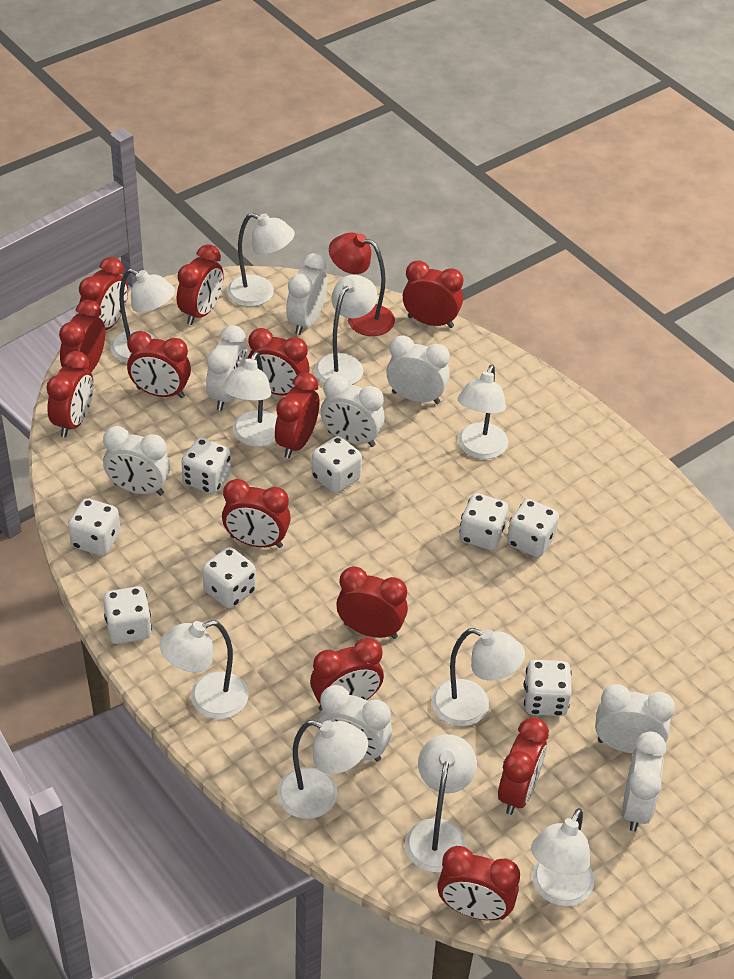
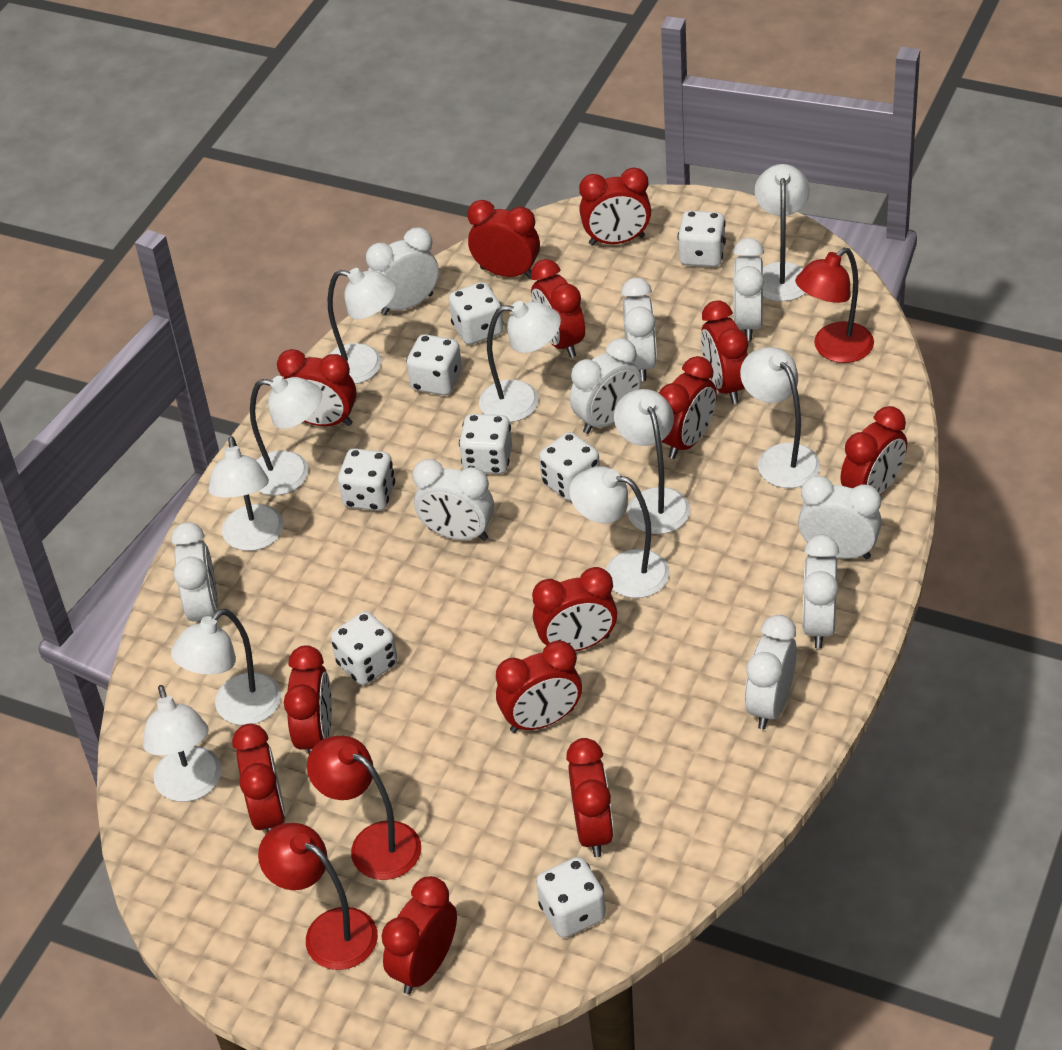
red lamp: [329,233,395,336] = 1 -> [258,823,378,970] [307,736,421,880] [795,248,874,363] = 3
white clock: [103,426,170,496] [206,325,248,411] [286,253,327,335] [317,685,392,762] [321,375,385,447] [386,335,450,404] [595,684,675,753] [622,731,666,831] = 8 -> [171,522,218,622] [366,228,439,315] [413,459,494,541] [570,338,641,434] [621,278,657,381] [733,238,764,341] [745,615,797,730] [798,475,882,559] [802,535,839,649] = 9

